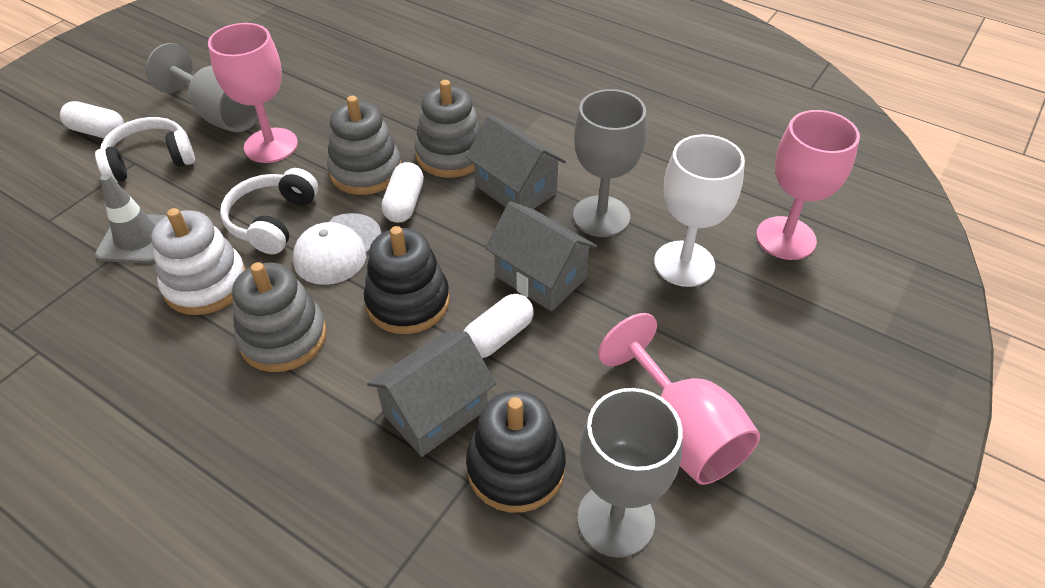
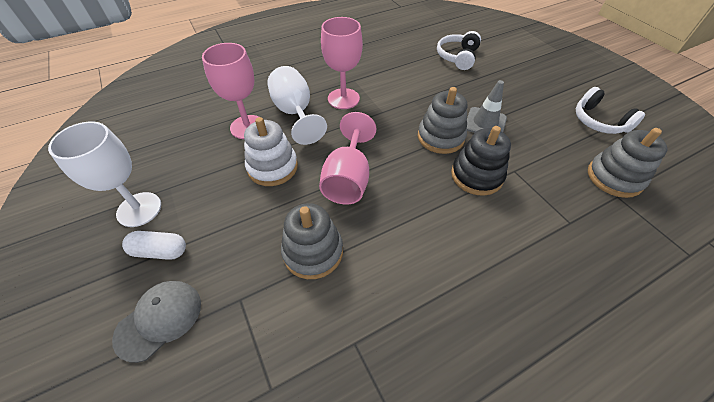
black stacking toy: [364,226,450,334] [466,391,566,513] = 2 -> [451,126,511,196] = 1
grey cap: none = 0 -> [112,281,201,363] = 1
grey goblet: [146,43,264,132] [573,89,647,237] [577,388,683,558] = 3 -> none = 0
grey house: [367,331,496,457] [466,115,566,209] [485,201,597,311] = 3 -> none = 0
white cap: [293,213,382,285] = 1 -> none = 0
white capsule: [60,101,124,138] [381,162,424,223] [463,294,534,358] = 3 -> [122,231,186,260] = 1
white goblet: [654,134,745,287] = 1 -> [48,121,161,227] [267,66,327,145] = 2

